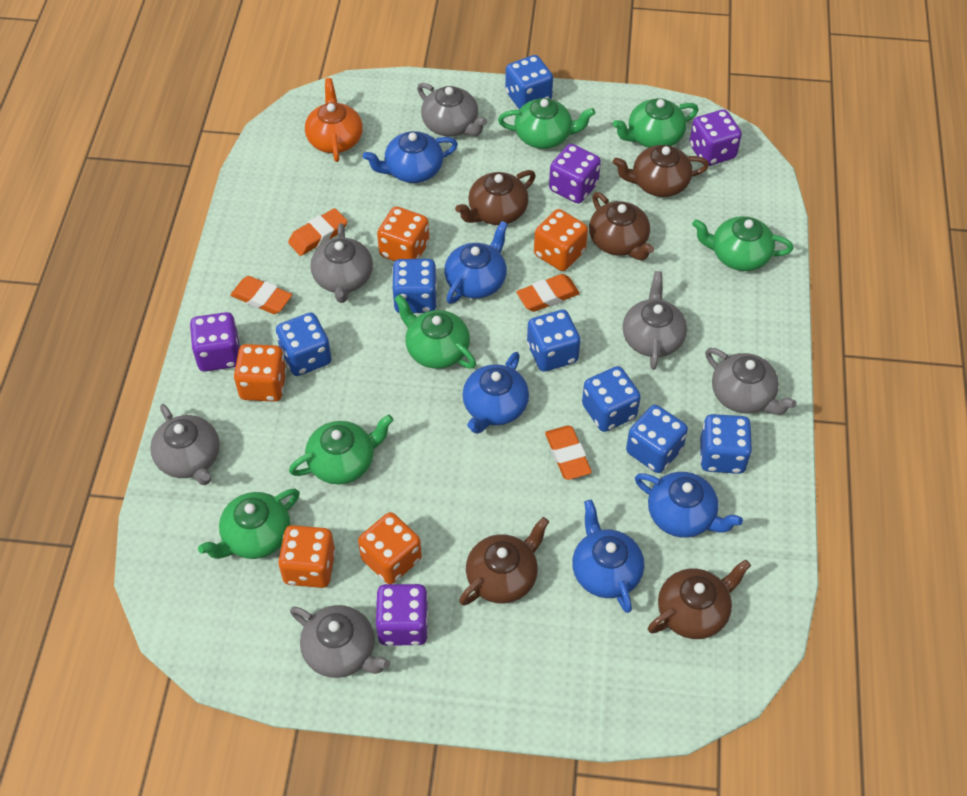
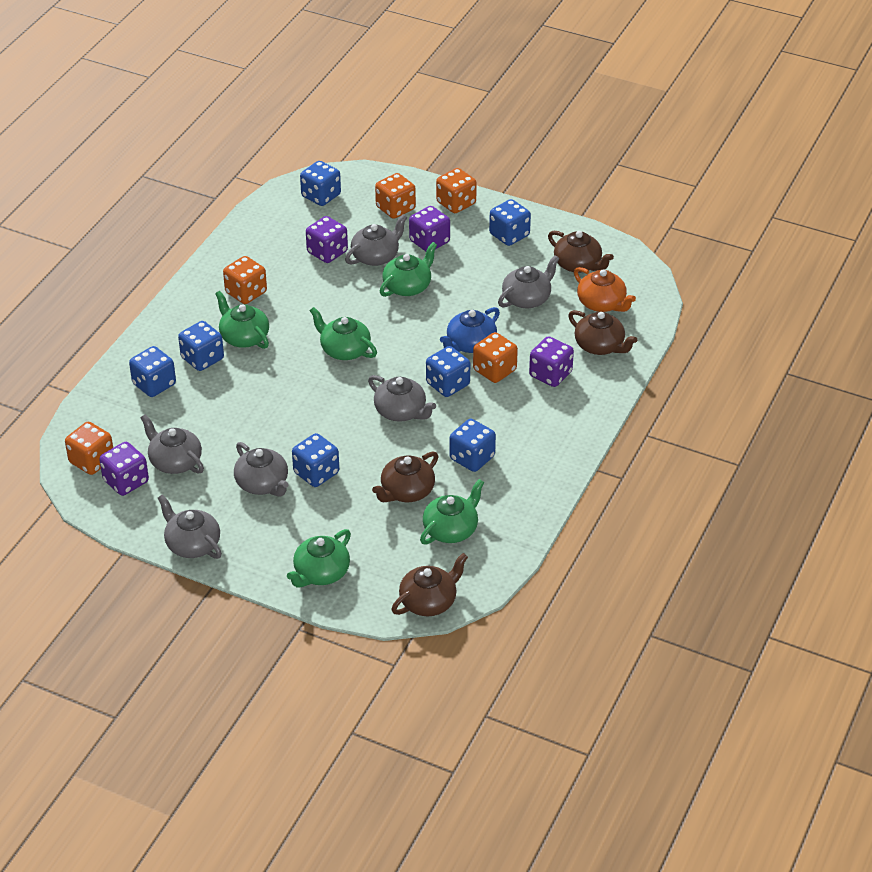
blue teapot: [363,131,458,183] [444,221,508,304] [463,352,529,434] [572,500,644,613] [635,472,743,538] = 5 -> [440,307,500,353] = 1
brown teapot: [455,170,536,225] [459,517,549,605] [589,192,654,261] [613,145,709,197] [648,559,751,639] = 5 -> [372,451,439,502] [392,553,468,616] [548,230,614,273] [568,310,637,355] = 4
green teapot: [198,489,300,559] [289,415,393,484] [394,294,476,369] [498,98,595,149] [613,98,699,148] [692,216,793,271] = 6 -> [215,291,269,349] [287,529,351,587] [310,307,377,360] [380,242,437,297] [420,479,484,545] = 5
orange eraser: [231,276,292,314] [288,208,348,256] [516,274,580,312] [545,425,592,480] = 4 -> none = 0

